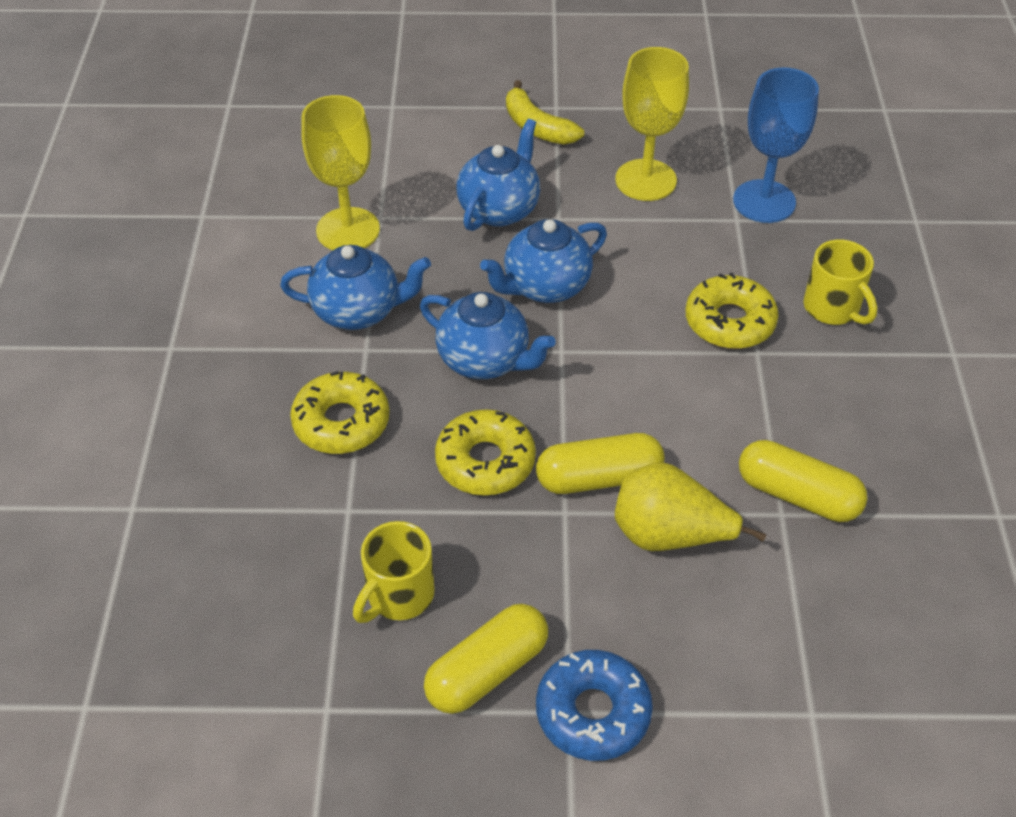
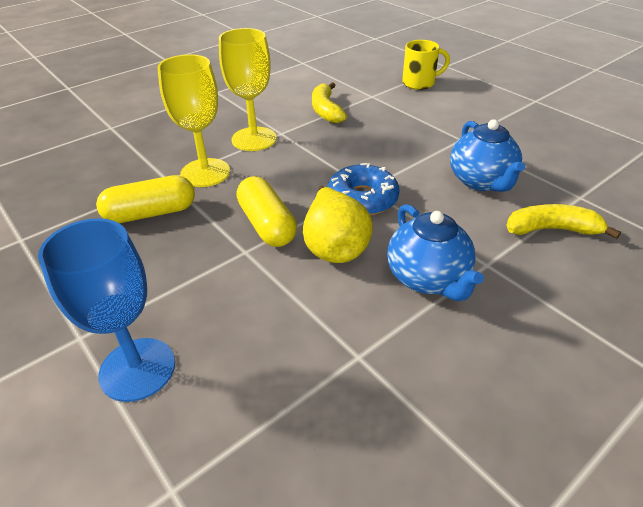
blue teapot: [280,245,431,330] [420,292,556,379] [456,119,540,231] [480,219,607,303] = 4 -> [387,204,484,301] [450,119,525,192] = 2
yellow banana: [506,80,584,145] = 1 -> [312,82,347,123] [506,204,621,239] = 2
yellow capsule: [424,604,548,714] [536,433,665,494] [739,440,867,522] = 3 -> [96,175,195,223] [237,176,297,247] = 2
yellow donut: [290,371,389,454] [435,409,536,495] [685,272,779,349] = 3 -> none = 0
yellow mug: [353,521,435,623] [803,240,877,325] = 2 -> [402,40,450,90] = 1

